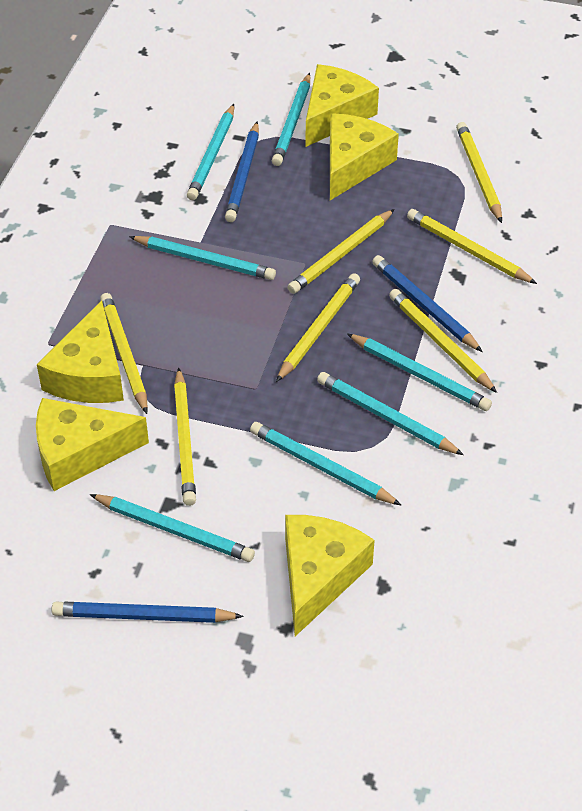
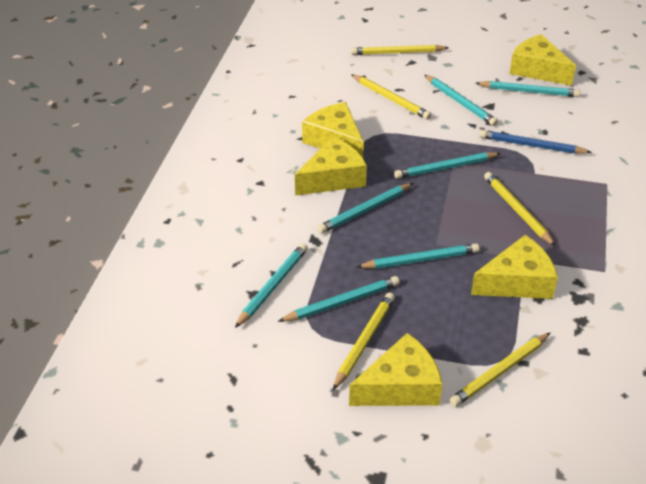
blue pencil: [51,602,244,623] [225,121,259,222] [372,255,483,352] = 3 -> [479,130,592,154] = 1
yellow pencil: [100,293,148,414] [174,367,196,506] [276,273,360,382] [288,209,394,294] [389,289,497,393] [407,209,537,284] [456,122,502,223] = 7 -> [333,293,395,390] [351,45,449,55] [351,74,431,120] [449,332,551,407] [484,172,556,247] = 5

